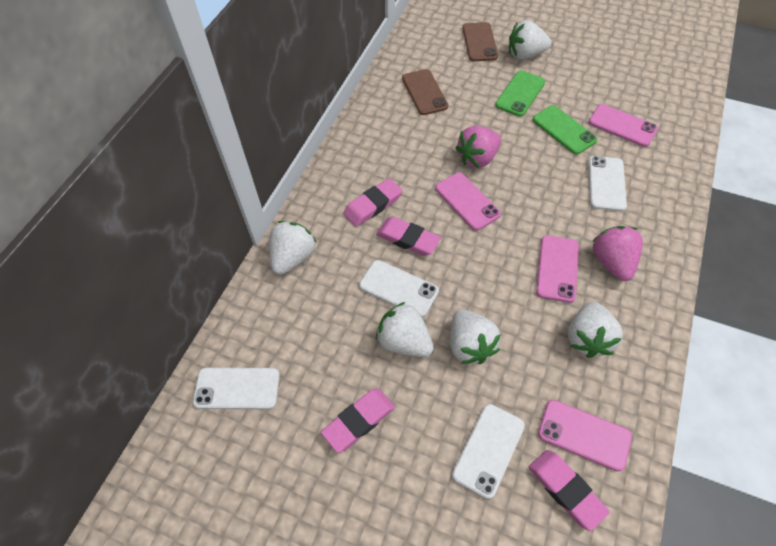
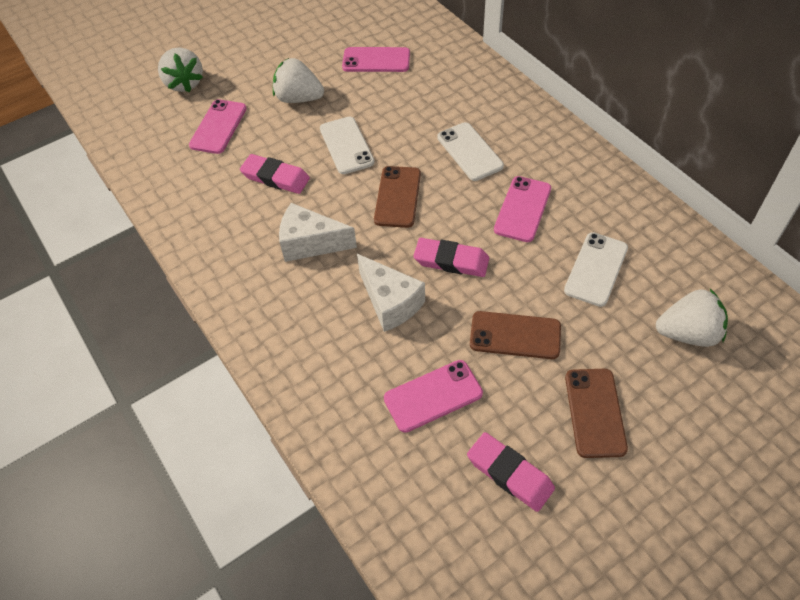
brown phone: [402,69,448,115] [463,22,498,61] = 2 -> [374,166,421,228] [470,311,561,359] [565,369,628,458] = 3
green phone: [495,70,545,117] [533,105,597,155] = 2 -> none = 0
pink eraser: [321,388,395,453] [343,178,402,227] [376,217,441,256] [529,450,610,531] = 4 -> [240,154,310,194] [413,238,489,277] [467,432,555,512] = 3
pink strawberry: [455,126,501,168] [592,226,643,281] = 2 -> none = 0
white cheese: none = 0 -> [279,203,357,262] [357,254,425,332] = 2
white phone: [193,368,280,409] [359,260,439,317] [452,404,525,499] [588,156,627,212] = 4 -> [320,117,375,174] [437,122,504,181] [564,232,628,307] = 3
white strawberry: [269,221,316,275] [376,302,434,357] [450,310,501,364] [509,20,551,60] [568,302,623,358] = 5 -> [158,47,203,92] [273,58,324,103] [656,289,728,347] = 3

